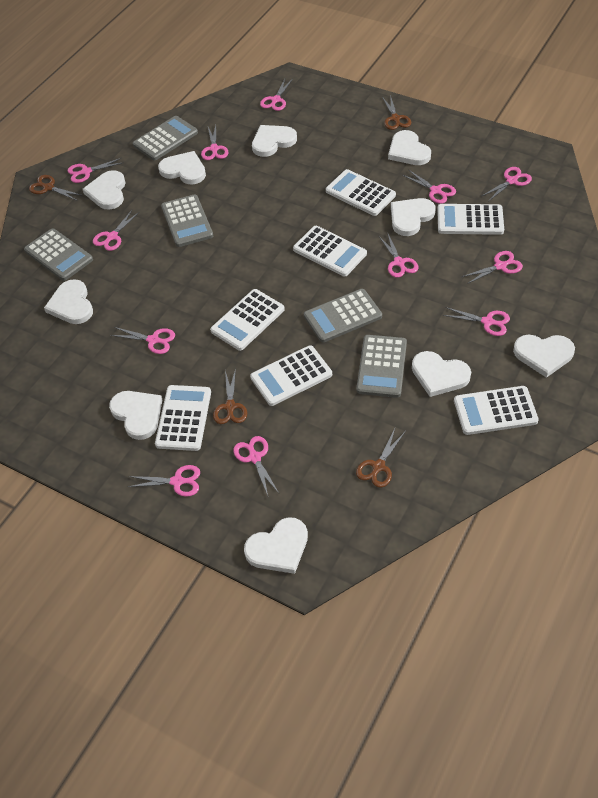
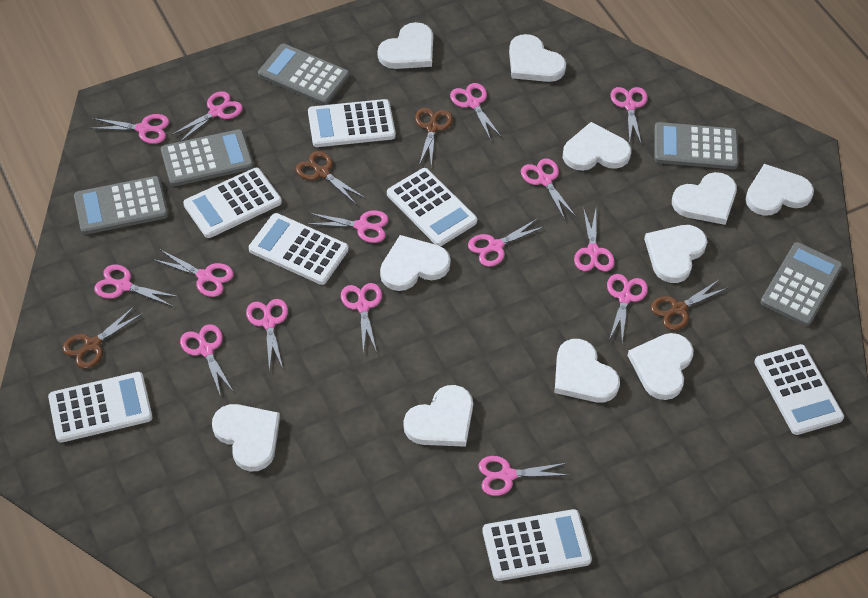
pink scissors: [68,158,124,183] [93,210,139,251] [110,327,175,354] [128,465,200,497] [201,125,228,160] [233,436,279,496] [260,79,293,111] [378,232,418,278] [403,170,456,204] [443,307,510,336] [462,251,523,284] [482,167,532,201] = 12 -> [90,114,169,144] [94,265,179,306] [153,249,234,297] [171,91,243,142] [180,324,233,397] [246,299,288,370] [307,210,389,243] [341,283,382,353] [450,83,501,140] [468,218,545,267] [478,456,568,496] [521,159,576,220] [574,207,615,271] [607,274,648,342] [610,87,648,145] = 15
white heart: [44,279,93,324] [83,170,125,210] [109,391,162,440] [158,151,206,184] [244,517,308,574] [252,125,297,157] [388,130,431,165] [391,198,436,236] [412,351,471,397] [513,335,575,378] = 10 -> [212,404,280,471] [378,22,433,69] [380,235,451,291] [403,385,473,447] [509,34,566,82] [555,339,620,403] [563,122,631,171] [627,333,693,400] [644,225,707,283] [672,172,737,225] [745,164,814,216] = 11

